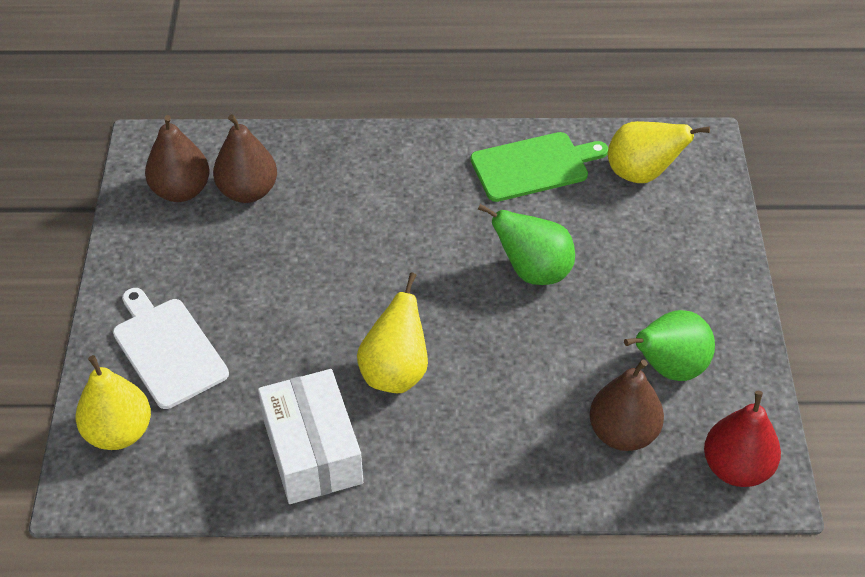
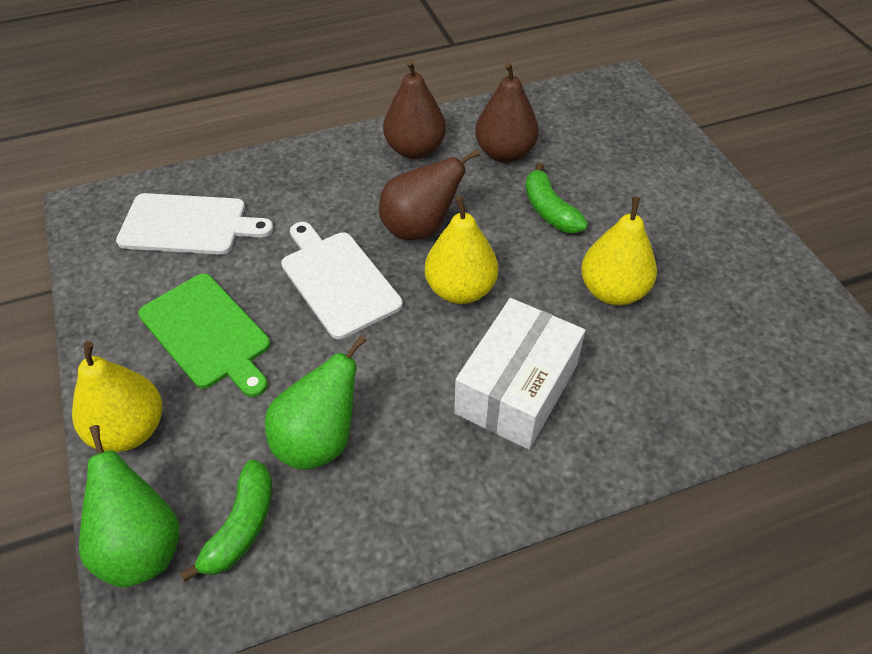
green banana: none = 0 -> [180,459,272,582] [525,163,588,233] = 2
red pear: [704,391,781,487] = 1 -> none = 0
white cutting board: [113,288,229,409] = 1 -> [116,193,273,255] [281,222,403,339] = 2

